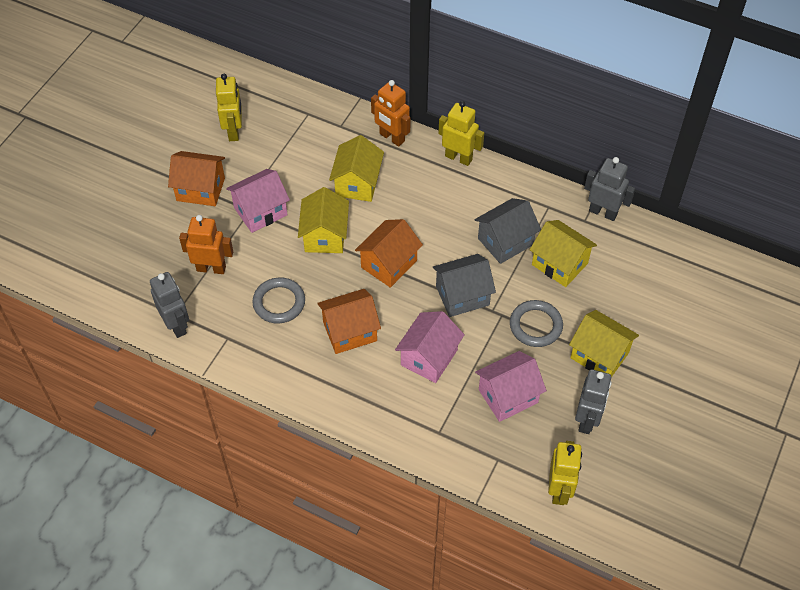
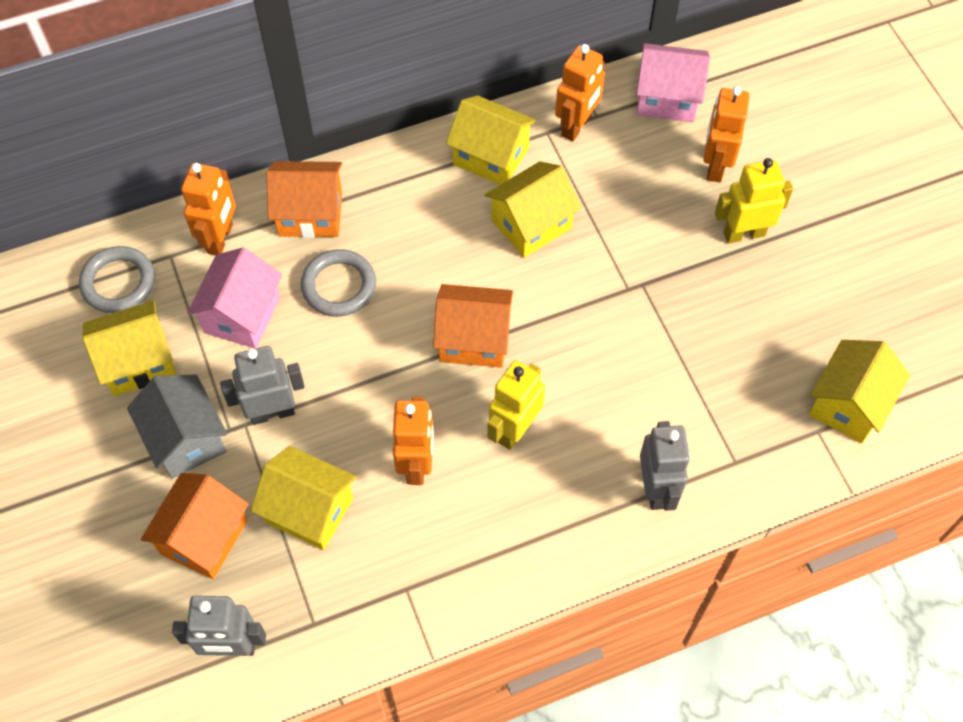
grey house: [433,254,496,317] [475,198,541,264] = 2 -> [127,374,227,479] = 1
orange robot: [179,215,233,274] [371,80,410,147] = 2 -> [181,163,236,255] [393,397,434,485] [555,44,605,141] [703,86,750,182] = 4
pink house: [226,169,290,233] [395,311,465,383] [475,351,547,422] = 3 -> [187,247,282,349] [636,43,710,122] = 2
yellow house: [298,187,349,253] [329,135,384,202] [530,220,597,287] [569,310,639,377] = 4 -> [82,300,176,396] [251,446,357,550] [446,95,536,185] [485,161,582,258] [809,340,910,443] = 5
yellow robot: [216,74,242,141] [438,101,484,166] [548,441,582,505] = 3 -> [488,360,545,450] [715,158,793,243] = 2

